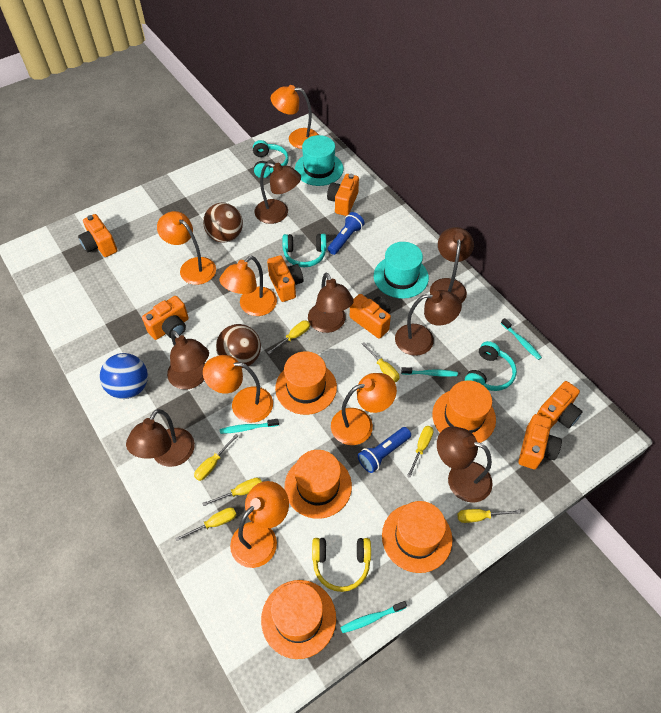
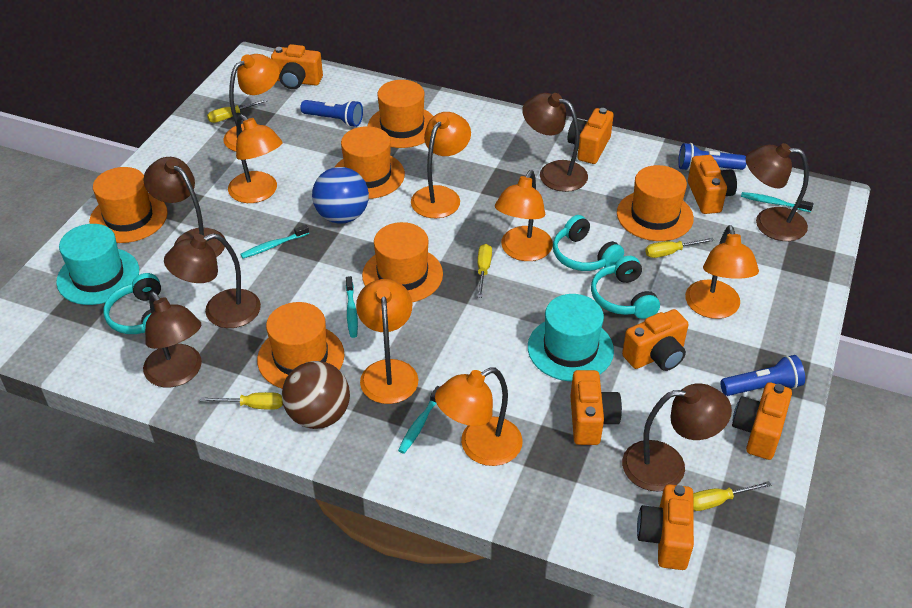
blue flashlight: [328,212,365,255] [358,427,411,473] = 2 -> [300,100,363,127] [678,143,746,171] [720,355,805,396] = 3
brown ball: [203,203,243,242] [216,324,261,368] = 2 -> [282,361,350,429] = 1
brown lamp: [126,409,195,467] [167,330,209,389] [254,163,301,224] [308,272,354,333] [395,290,462,356] [430,227,474,303] [437,426,493,502] = 7 -> [143,157,226,257] [143,291,202,387] [164,233,261,328] [522,93,588,192] [622,383,732,492] [746,143,809,241] = 6
orange hat: [261,580,336,659] [275,351,337,415] [285,450,352,519] [382,501,452,573] [432,380,496,443] = 5 -> [89,167,168,243] [257,302,345,389] [335,126,405,199] [362,222,443,302] [368,80,433,148] [617,165,694,241] = 6
orange lamp: [157,211,216,285] [203,355,273,423] [220,256,277,316] [230,481,289,568] [271,85,319,149] [331,373,397,445] = 6 -> [224,54,280,152] [228,114,283,203] [356,279,418,404] [411,112,471,218] [435,367,523,466] [495,170,553,261] [685,225,759,319] = 7
yellow headphones: [312,538,371,592] = 1 -> none = 0
yellow screwdriver: [175,507,236,541] [194,434,239,481] [202,478,262,506] [267,320,310,354] [362,342,400,382] [407,426,434,478] [457,509,521,523] = 7 -> [200,392,283,410] [207,99,267,123] [477,244,492,298] [645,238,714,258] [693,481,771,511] = 5

